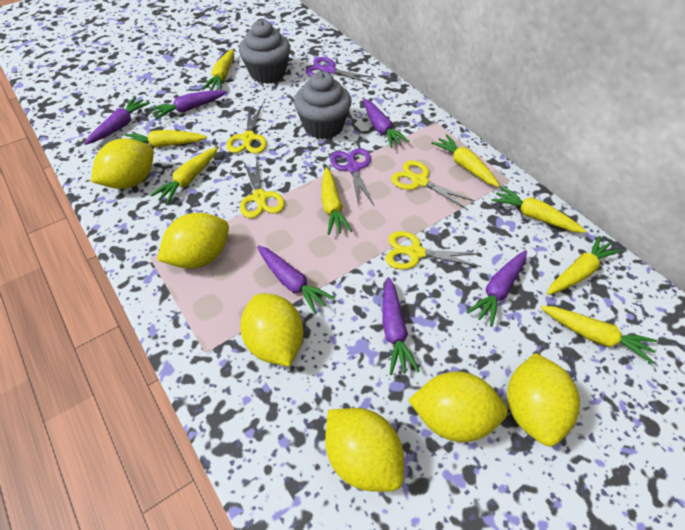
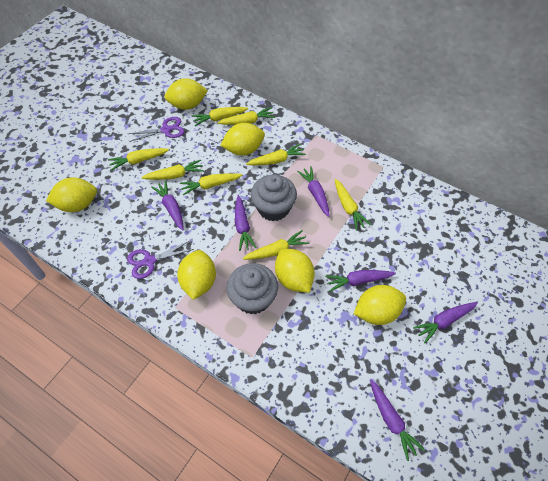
yellow scissors: [226,105,267,154] [240,159,285,218] [386,231,481,269] [391,160,475,210] = 4 -> none = 0

